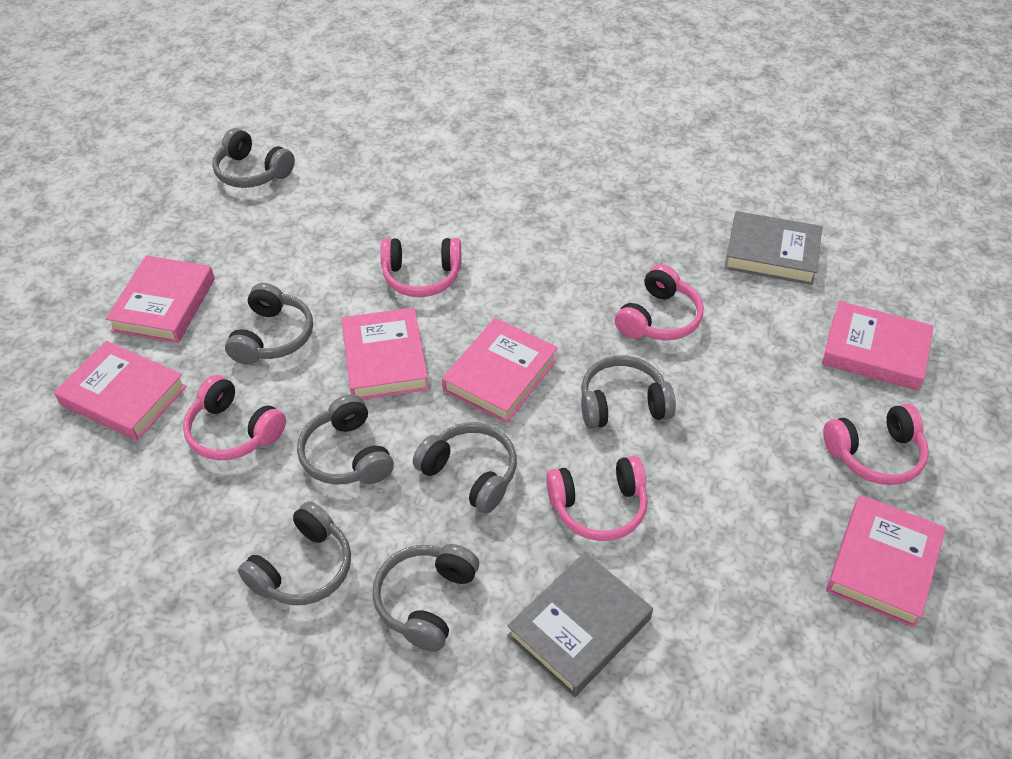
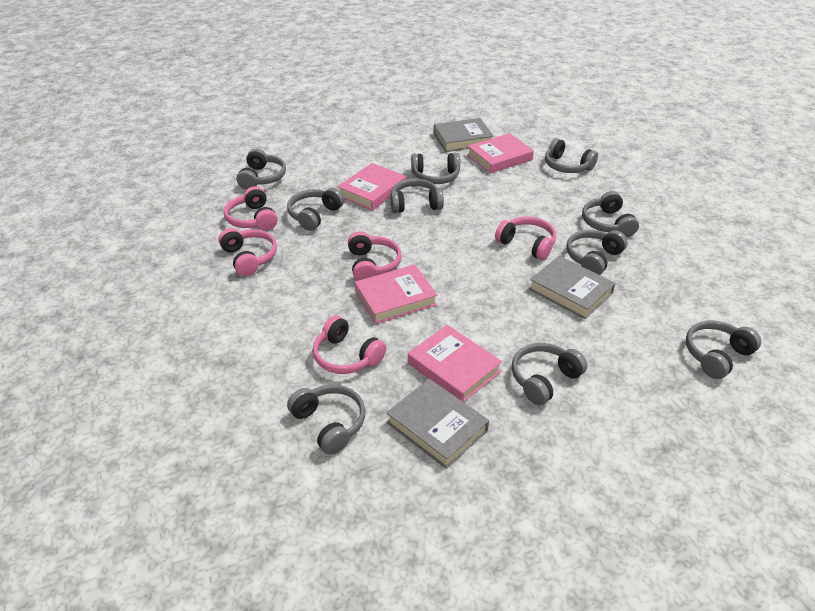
grey book: [507,552,653,697] [724,211,822,285] = 2 -> [387,379,489,469] [434,118,494,152] [529,256,615,319] = 3
grey headphones: [212,128,295,188] [225,283,313,364] [238,501,351,605] [297,394,394,485] [372,544,479,652] [413,422,517,513] [581,355,676,429] = 7 -> [236,149,286,190] [287,188,344,231] [287,385,365,455] [390,179,444,213] [411,153,460,184] [512,343,588,405] [545,138,598,173] [566,230,628,275] [582,191,639,237] [686,320,761,379] = 10
pink book: [54,341,187,441] [106,255,215,343] [341,307,429,399] [442,318,558,423] [822,301,934,391] [826,495,946,628] = 6 -> [337,163,406,211] [355,265,437,324] [408,325,502,402] [467,133,534,173] = 4

